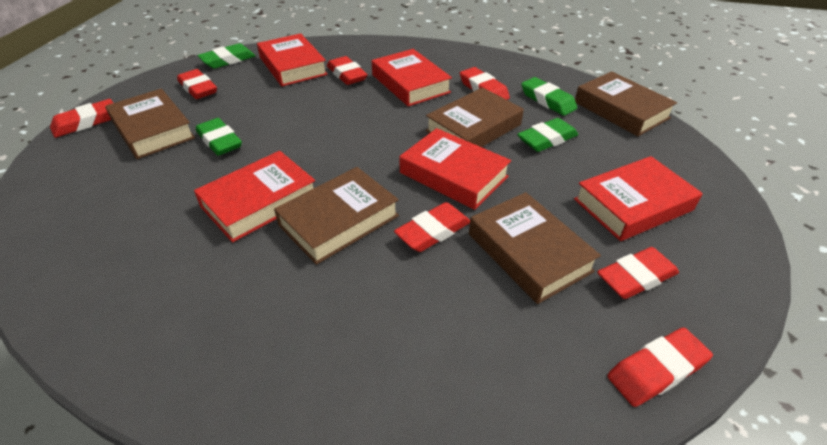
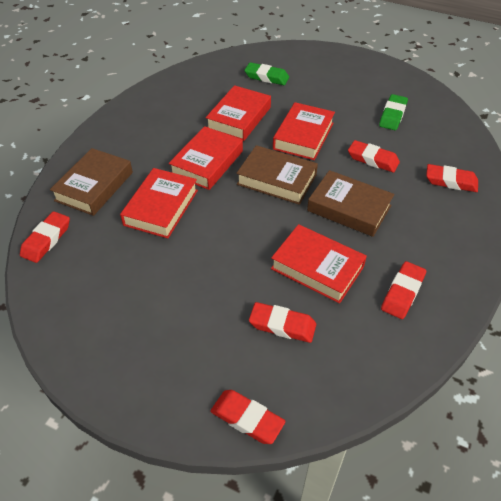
brown book: [105,88,195,159] [274,167,399,265] [426,88,524,147] [469,192,601,304] [575,71,677,136] = 5 -> [50,148,133,216] [236,145,318,205] [307,170,394,237] = 3
green eraser: [196,118,242,156] [198,43,255,69] [517,118,578,152] [521,77,577,116] = 4 -> [244,62,289,85] [379,94,408,130] = 2
red eraser: [50,99,113,138] [177,69,217,99] [327,56,368,85] [394,202,470,252] [460,67,510,100] [597,247,679,299] [607,327,713,407] = 7 -> [20,211,70,263] [210,390,286,444] [249,302,316,343] [348,140,400,173] [381,261,426,319] [426,164,478,192] = 6

